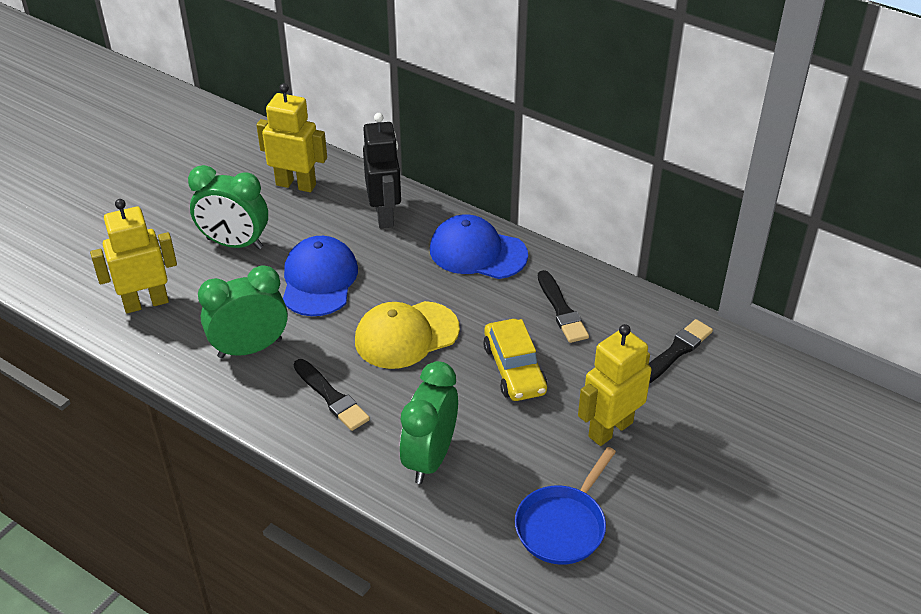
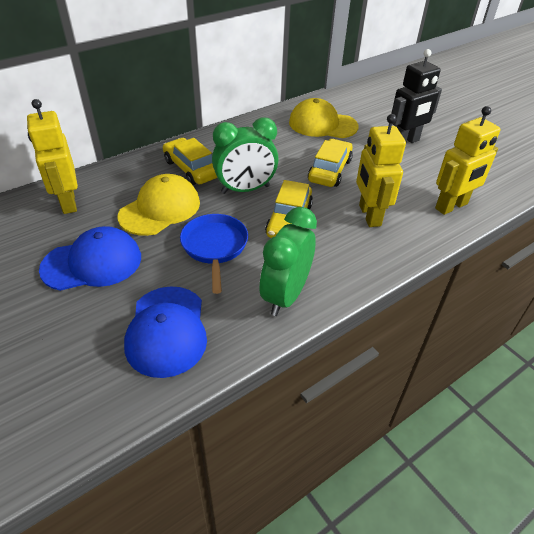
black brush: [294,359,370,431] [538,270,589,343] [649,319,713,383] = 3 -> none = 0
green clock: [188,165,268,249] [198,265,288,358] [400,361,458,484] = 3 -> [212,117,279,194] [259,207,317,316] = 2
yellow cap: [355,301,460,369] = 1 -> [118,174,200,236] [289,98,359,138] = 2
yellow car: [483,319,547,401] = 1 -> [163,138,217,185] [265,180,313,238] [308,139,353,187] = 3

